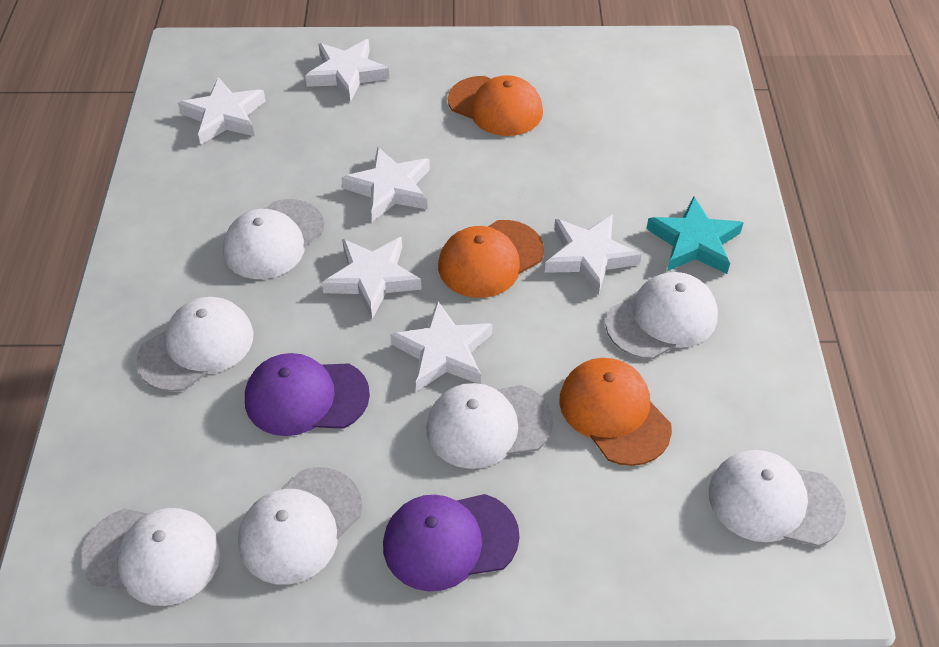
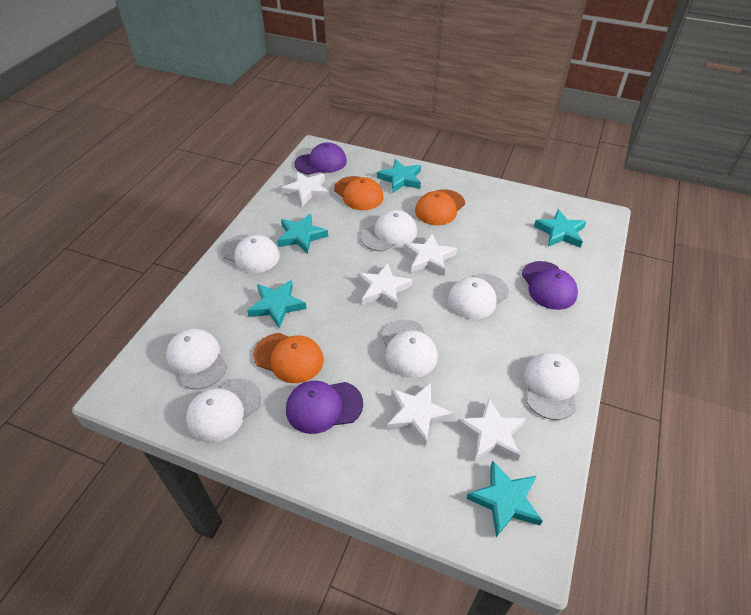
purple cap: [245,353,370,436] [383,494,520,591] = 2 -> [286,381,363,434] [295,142,347,175] [522,261,578,310] = 3
turquoise star: [646,196,743,274] = 1 -> [247,280,307,328] [277,214,328,254] [377,159,421,193] [466,460,543,537] [534,209,587,248] = 5
white star: [178,77,266,144] [305,39,389,102] [322,237,422,319] [341,147,430,222] [390,300,492,391] [545,215,642,295] = 6 -> [282,172,329,206] [358,263,412,309] [387,382,453,446] [404,234,457,276] [457,398,526,461] = 5

